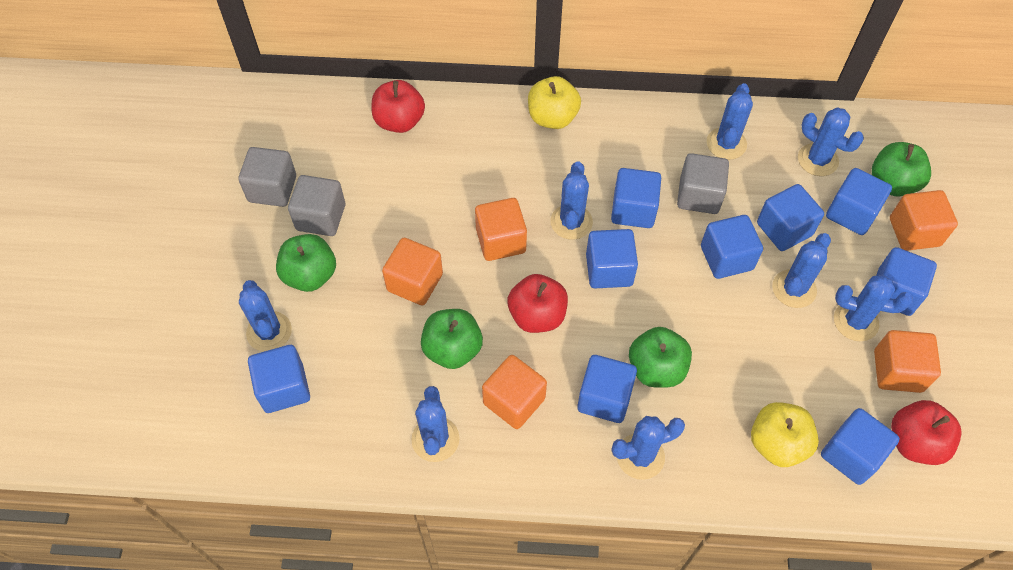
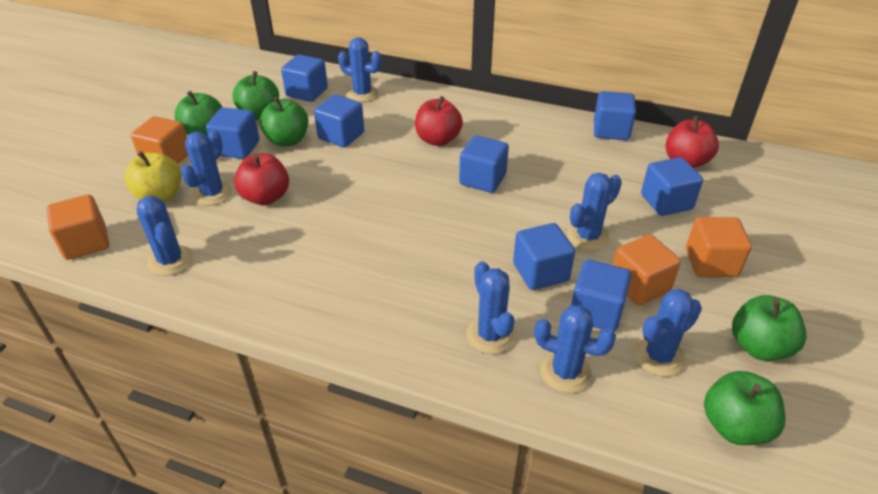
blue cactus: [239,280,292,352] [411,386,460,462] [550,161,593,240] [612,416,685,480] [707,83,753,160] [772,233,831,308] [798,107,864,176] [834,275,913,341] = 8 -> [137,196,193,276] [180,130,232,206] [338,37,382,102] [466,261,515,354] [534,305,616,393] [567,173,622,251] [634,289,702,377] = 7
blue cube: [248,345,310,413] [577,355,637,423] [586,229,638,288] [611,168,661,228] [701,215,763,279] [757,184,824,251] [821,408,900,485] [826,168,892,235] [876,247,937,316] = 9 -> [206,107,259,159] [281,54,328,102] [314,94,364,148] [459,135,509,193] [513,223,575,290] [571,259,631,332] [594,91,636,140] [641,157,703,216] = 8
green apple: [276,234,336,292] [421,309,483,369] [629,327,692,388] [872,142,931,197] = 4 -> [175,91,222,136] [233,71,279,120] [260,97,308,147] [704,371,785,445] [732,295,807,361] = 5
grey cube: [239,147,296,207] [288,175,345,236] [677,153,729,214] = 3 -> none = 0
orange cube: [382,238,443,306] [475,198,527,261] [482,355,547,429] [874,330,941,393] [890,190,958,251] = 5 -> [46,195,109,260] [131,116,188,164] [613,235,681,306] [686,217,752,277] = 4
yellow apple: [528,76,581,129] [751,402,819,467] = 2 -> [124,151,181,202] = 1

